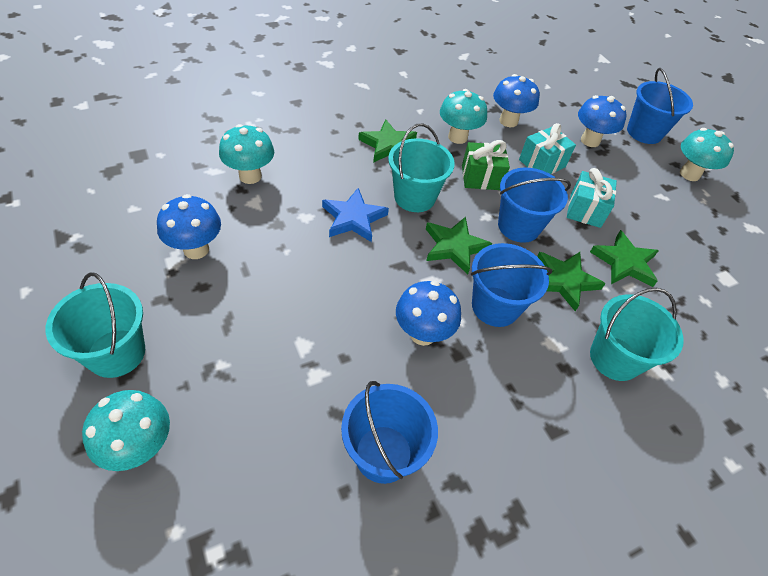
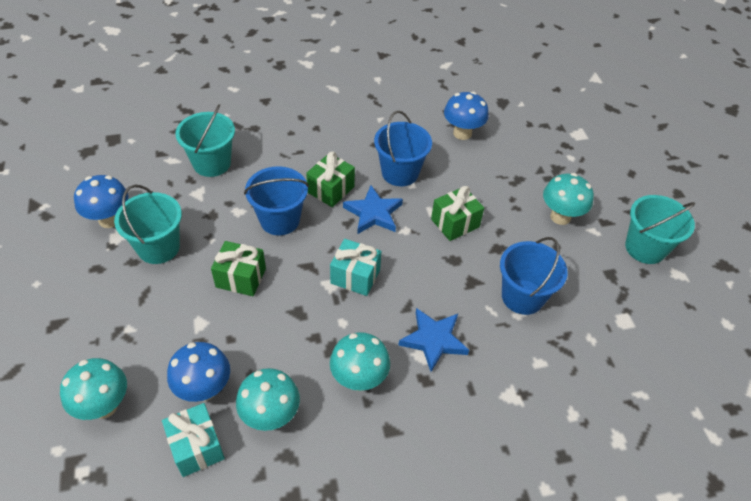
blue bucket: [341,381,438,484] [471,243,552,327] [498,168,571,243] [627,68,693,144] = 4 -> [244,166,309,235] [374,111,432,186] [500,237,568,315] = 3
blue mushroom: [157,194,221,259] [396,281,461,346] [493,74,540,127] [578,95,627,147] = 4 -> [74,175,128,228] [167,342,230,402] [444,92,489,140] = 3
blue star: [322,188,389,242] = 1 -> [343,185,403,234] [398,308,469,372] = 2
green gift: [462,140,510,190] = 1 -> [211,241,266,296] [306,151,355,207] [431,186,484,241] = 3
green star: [358,119,417,163] [426,217,493,274] [537,252,605,311] [590,230,659,287] = 4 -> none = 0

